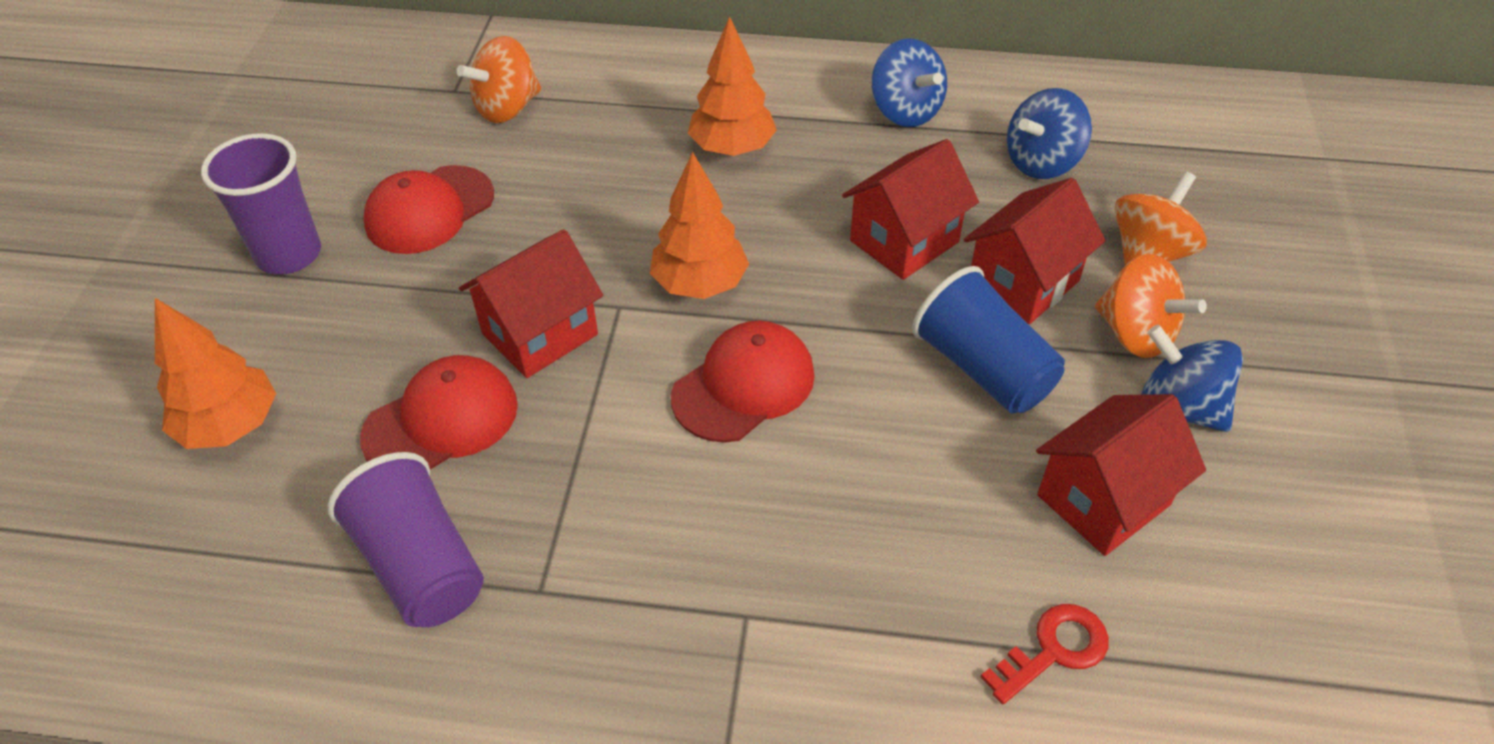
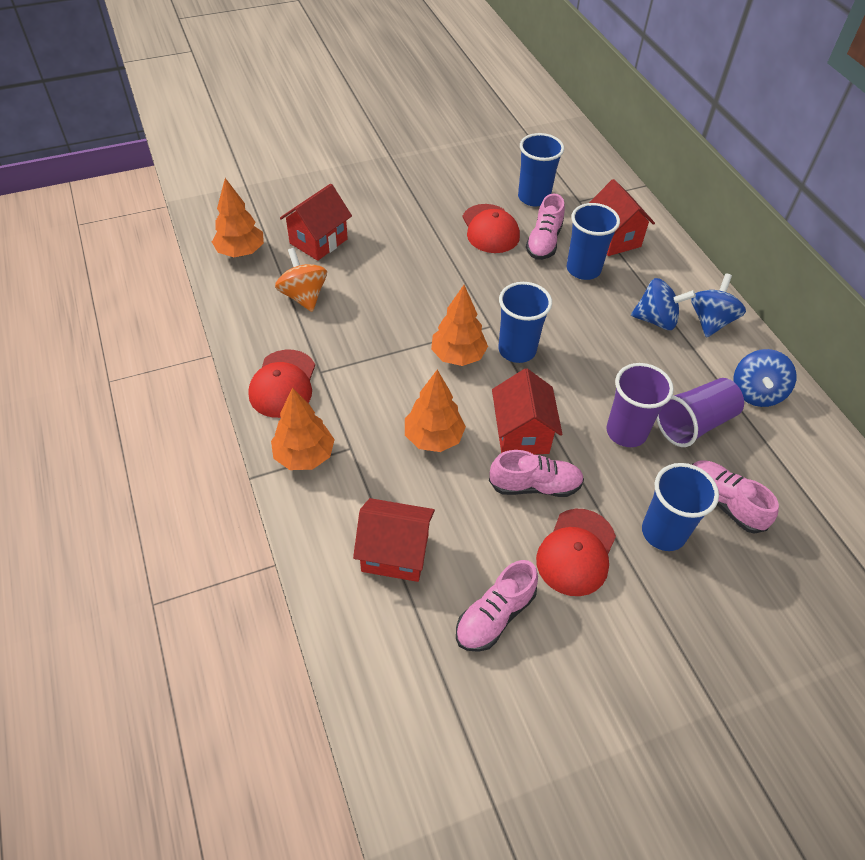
blue cup: [912,266,1065,414] = 1 -> [498,282,552,363] [518,133,564,206] [567,203,620,280] [642,463,719,551] = 4
orange spinning top: [457,36,541,123] [1095,254,1207,358] [1115,171,1207,265] = 3 -> [275,248,327,312] = 1
orange tree: [155,298,276,449] [650,152,749,299] [688,16,777,156] = 3 -> [212,178,264,257] [271,388,335,470] [405,370,466,452] [431,285,488,366] = 4
pink shoe: none = 0 -> [456,560,538,652] [489,450,584,497] [526,194,565,260] [692,460,779,534] = 4
red key: [981,604,1109,704] = 1 -> none = 0

